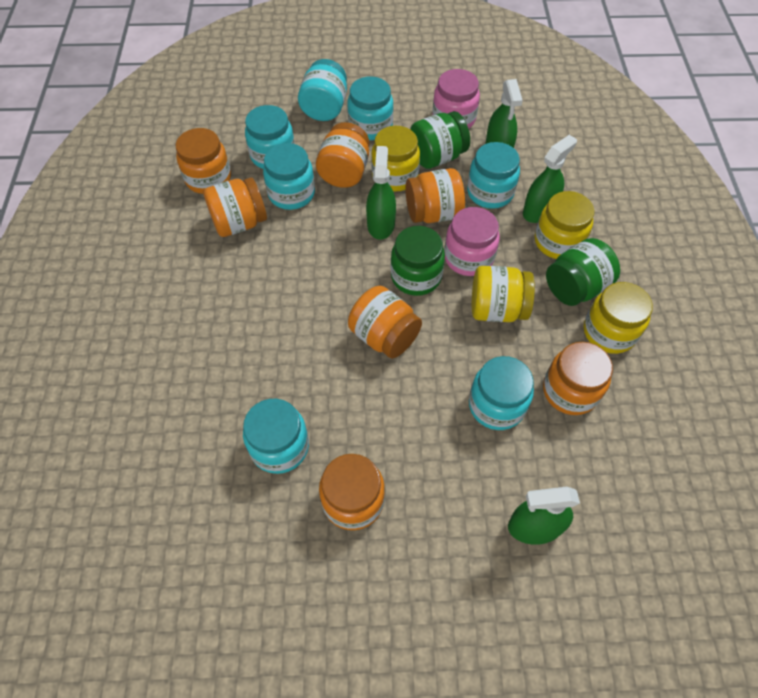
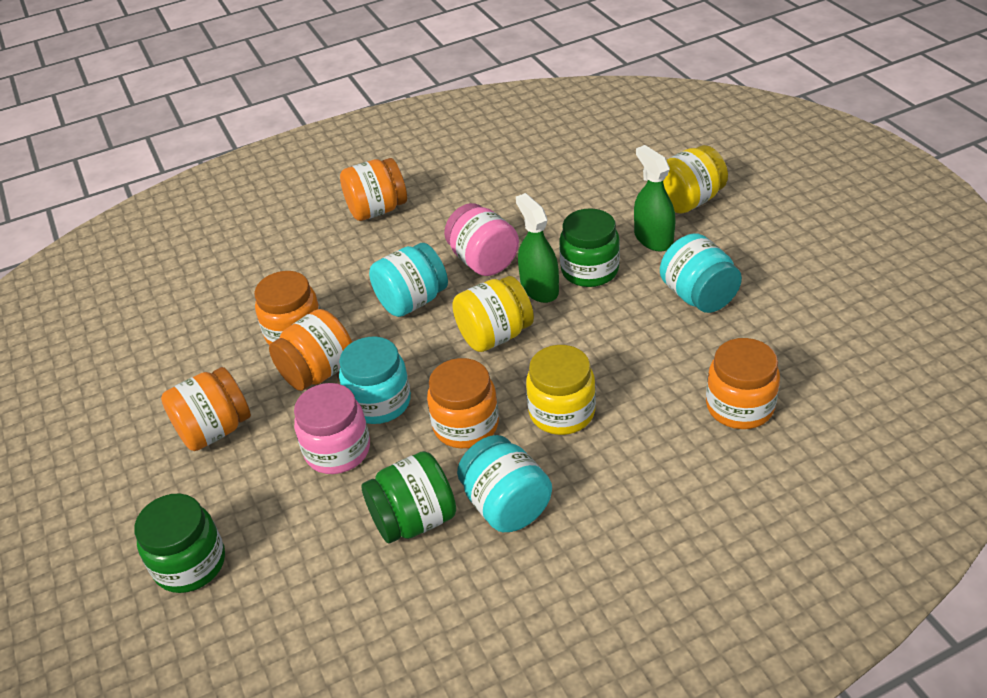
green spray bottle: [366,146,396,240] [485,79,523,148] [508,487,580,545] [523,135,577,223] = 4 -> [516,193,559,303] [634,145,676,252] = 2
orange jar: [176,128,231,194] [203,177,267,237] [316,122,369,188] [319,454,385,530] [348,286,422,359] [405,168,465,223] [543,342,613,415] = 7 -> [161,367,251,451] [254,271,320,345] [269,309,352,391] [340,158,407,221] [427,358,499,448] [706,338,780,429] = 6
turquoise jar: [243,399,309,474] [245,105,295,169] [263,143,315,210] [298,59,347,121] [347,76,393,140] [467,142,520,209] [469,356,534,430] = 7 -> [339,337,411,424] [369,243,448,317] [457,435,552,532] [660,233,742,313] = 4
yellow jar: [371,126,420,192] [472,266,535,322] [535,191,595,259] [584,282,653,354] = 4 -> [452,276,534,352] [526,345,596,435] [663,145,728,214] = 3

